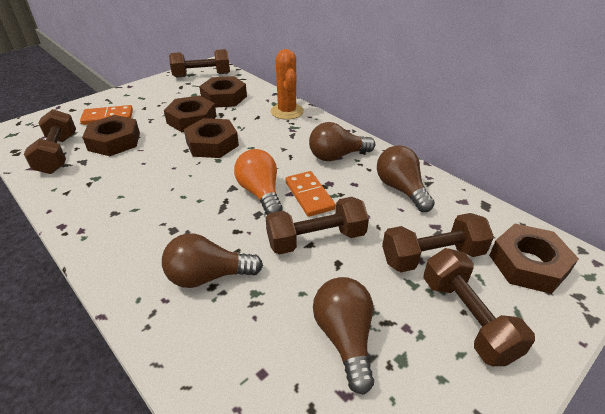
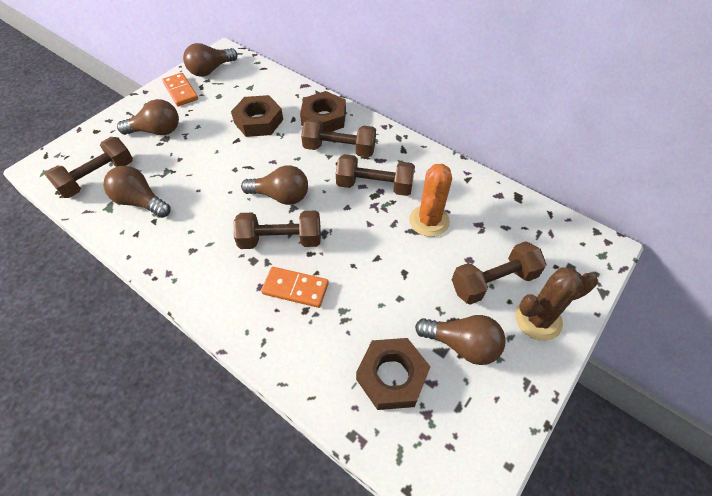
brown cactus: none = 0 -> [515,267,598,341] = 1
brown light bulb: [162,233,263,288] [309,122,375,161] [313,277,374,395] [377,145,435,212] = 4 -> [103,166,171,218] [117,99,179,135] [183,43,238,77] [241,166,308,205] [415,315,506,365] = 5
brown nut: [82,115,140,156] [164,96,216,132] [184,118,239,158] [199,76,247,108] [489,224,579,294] = 5 -> [231,95,283,137] [300,91,346,132] [356,338,431,410] = 3
orange light bulb: [234,149,283,215] = 1 -> none = 0

